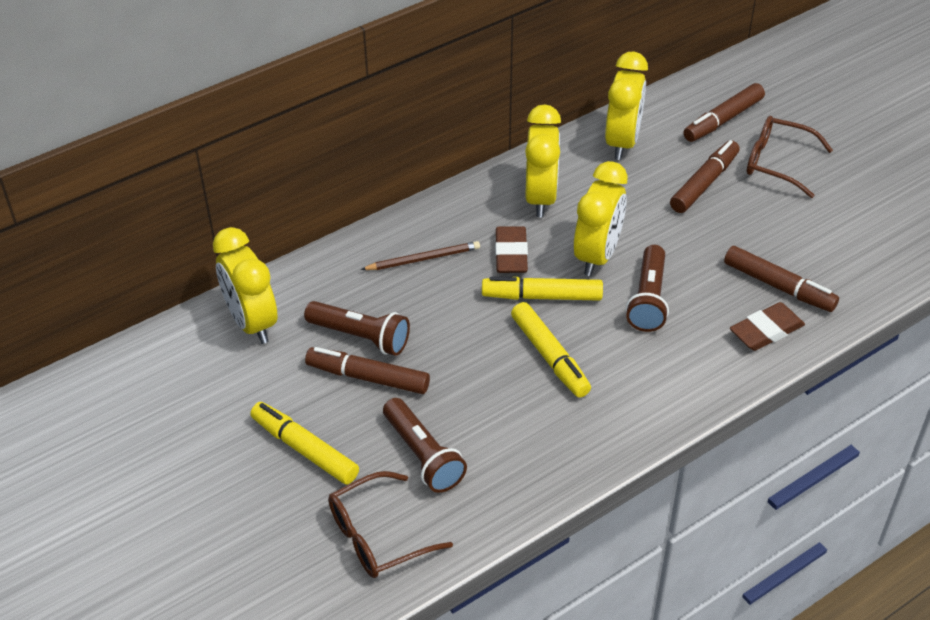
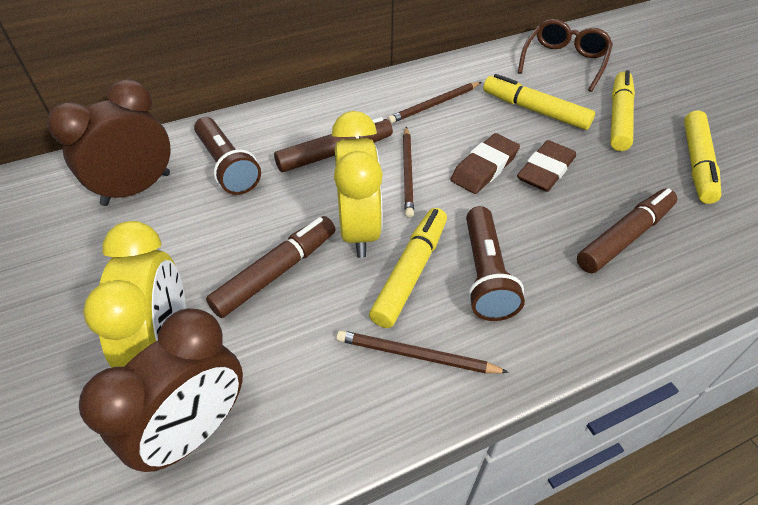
brown clock: none = 0 -> [47,79,170,206] [79,308,243,472] = 2
brown flashlight: [304,301,410,356] [383,398,467,493] [626,245,669,332] = 3 -> [194,117,261,195] [466,206,525,321] = 2
brown glasses: [328,471,453,578] [747,116,833,198] = 2 -> [518,19,613,92] = 1
brown marker: [305,347,430,394] [670,140,740,213] [683,83,765,142] [724,246,839,312] = 4 -> [206,216,336,318] [274,117,393,172] [577,188,677,273] = 3
brown pencil: [361,241,480,270] = 1 -> [336,330,509,373] [387,82,482,124] [403,127,414,218] = 3
yellow clock: [213,227,277,344] [525,105,561,217] [574,161,628,276] [605,52,648,160] = 4 -> [83,221,186,368] [332,111,383,258] = 2
yellow marker: [250,402,359,485] [482,277,603,301] [511,302,591,398] = 3 -> [369,208,447,328] [483,74,595,130] [610,70,635,151] [684,111,721,204] = 4

